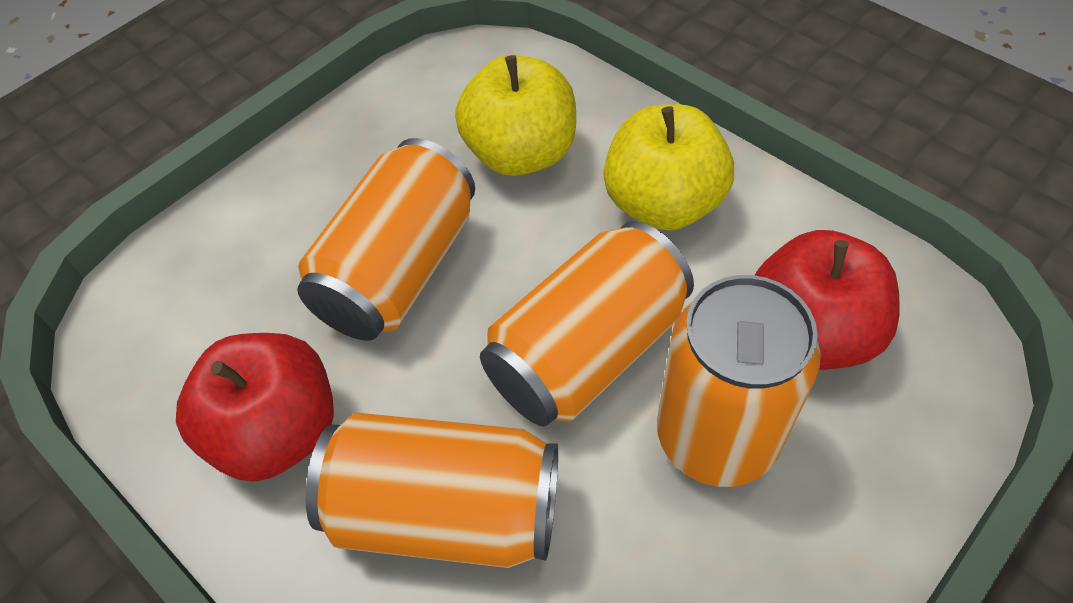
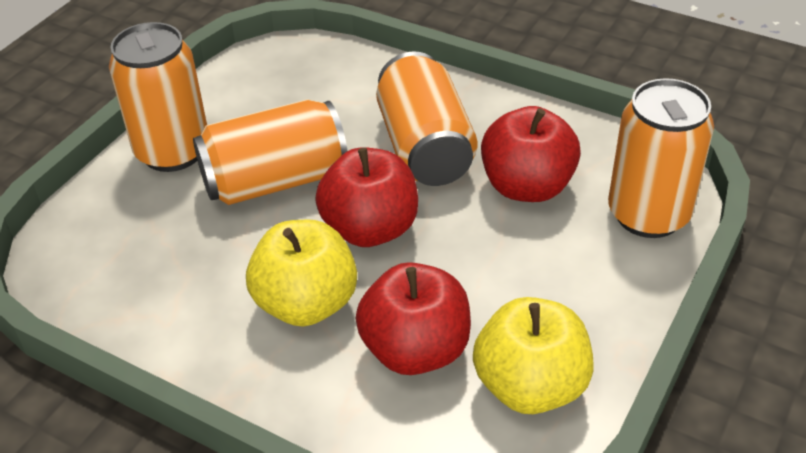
red apple: [176,333,334,482] [755,230,899,370] = 2 -> [315,147,418,247] [356,262,471,375] [481,106,581,202] = 3

